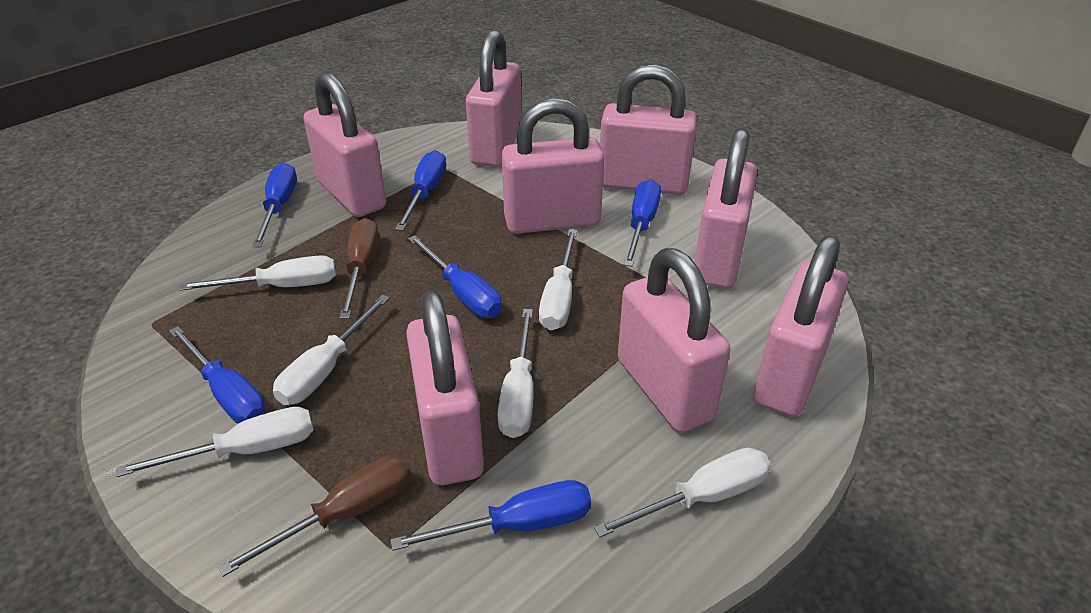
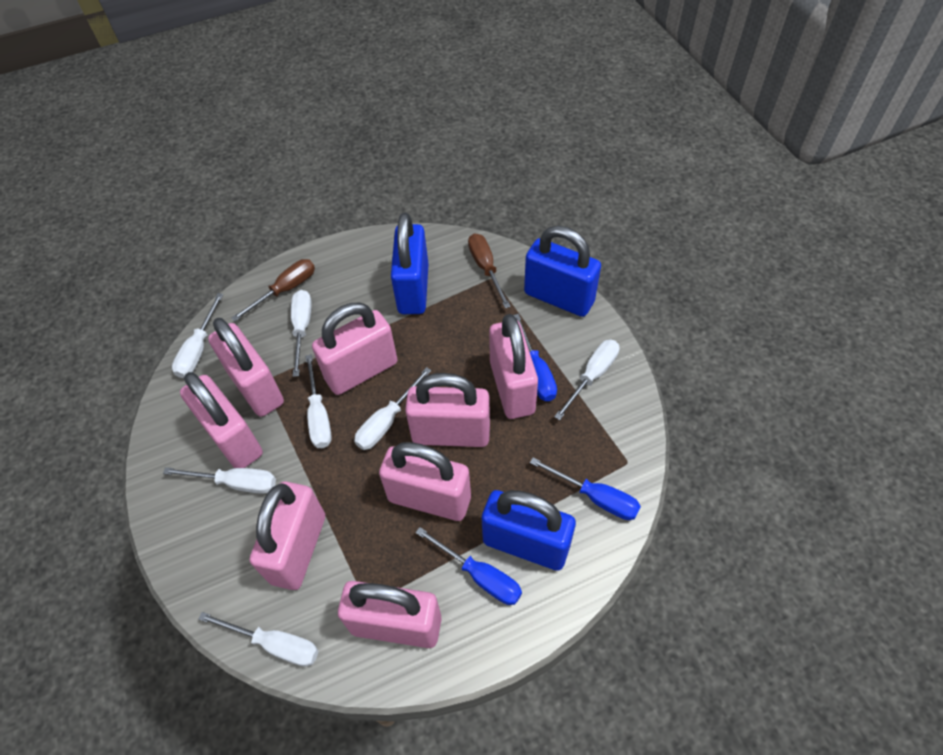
blue padlock: none = 0 -> [391,213,429,314] [482,490,576,571] [524,226,601,317] = 3
blue screwdriver: [169,326,266,424] [252,163,297,247] [390,480,592,551] [395,150,446,231] [408,235,502,318] [624,179,661,267] = 6 -> [415,527,522,605] [514,314,557,401] [530,457,641,520] = 3
white screwdriver: [117,407,313,477] [179,255,336,291] [273,295,390,405] [498,309,533,438] [539,229,577,330] [594,448,771,537] = 6 -> [163,467,276,494] [172,293,223,378] [198,612,318,667] [291,290,312,377] [305,354,332,448] [354,367,431,450] [554,340,619,420] = 7

